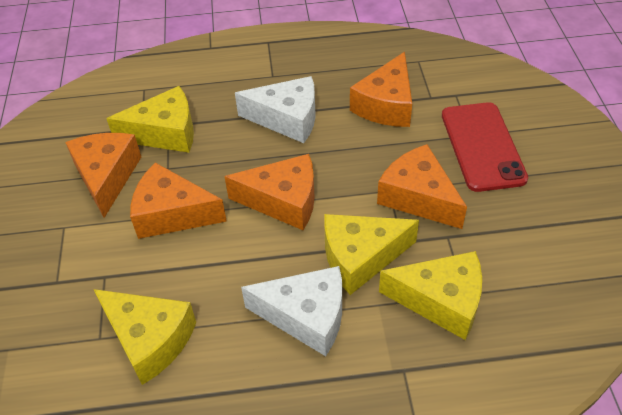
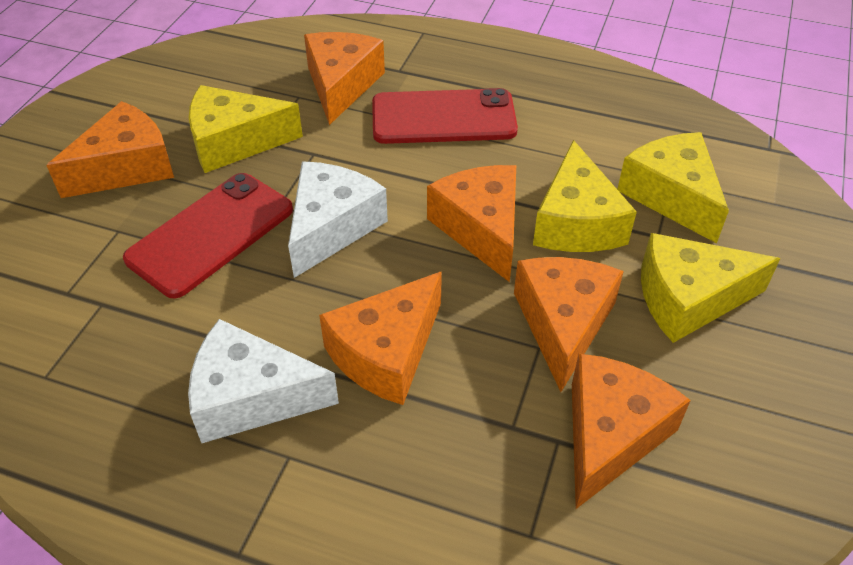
orange cheese: [65,133,141,218] [130,163,227,239] [224,154,315,230] [350,52,412,127] [377,144,467,229] = 5 -> [46,101,174,198] [304,32,385,125] [319,271,442,405] [427,165,516,282] [514,257,624,392] [572,354,691,509] = 6
red phone: [442,102,528,192] = 1 -> [123,173,293,298] [372,88,518,144] = 2

